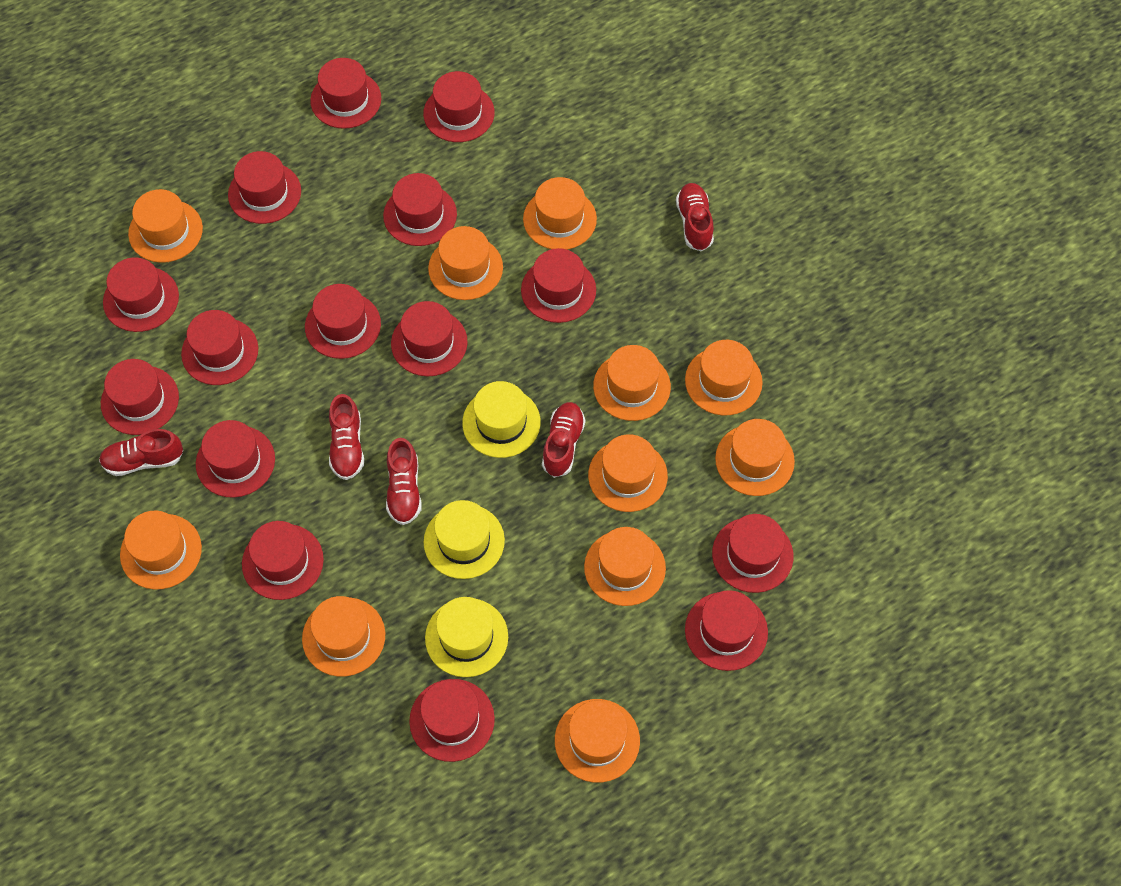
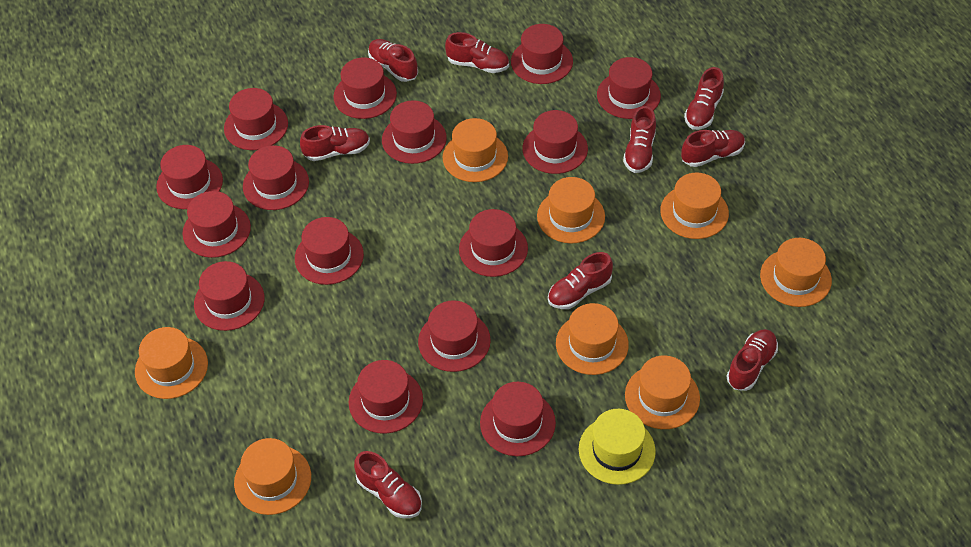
orange hat: [120,511,202,589] [128,189,203,263] [302,596,385,677] [428,226,503,300] [523,177,597,250] [555,699,640,783] [584,527,666,606] [588,434,668,512] [593,345,671,421] [685,340,763,416] [715,419,795,496] = 11 -> [135,327,208,399] [234,438,311,515] [443,118,508,182] [537,177,605,243] [556,303,629,375] [625,355,700,429] [660,172,729,239] [760,238,832,307] = 8
red shoe: [99,429,183,476] [329,394,364,480] [386,438,422,525] [542,402,585,478] [676,183,714,251] = 5 -> [300,125,370,161] [354,451,422,518] [368,39,418,82] [445,32,509,73] [548,252,613,309] [623,106,656,173] [681,130,745,167] [684,67,724,130] [726,329,778,391] = 9
yellow hat: [424,500,505,579] [425,597,508,677] [462,381,541,458] = 3 -> [579,409,656,485] = 1

